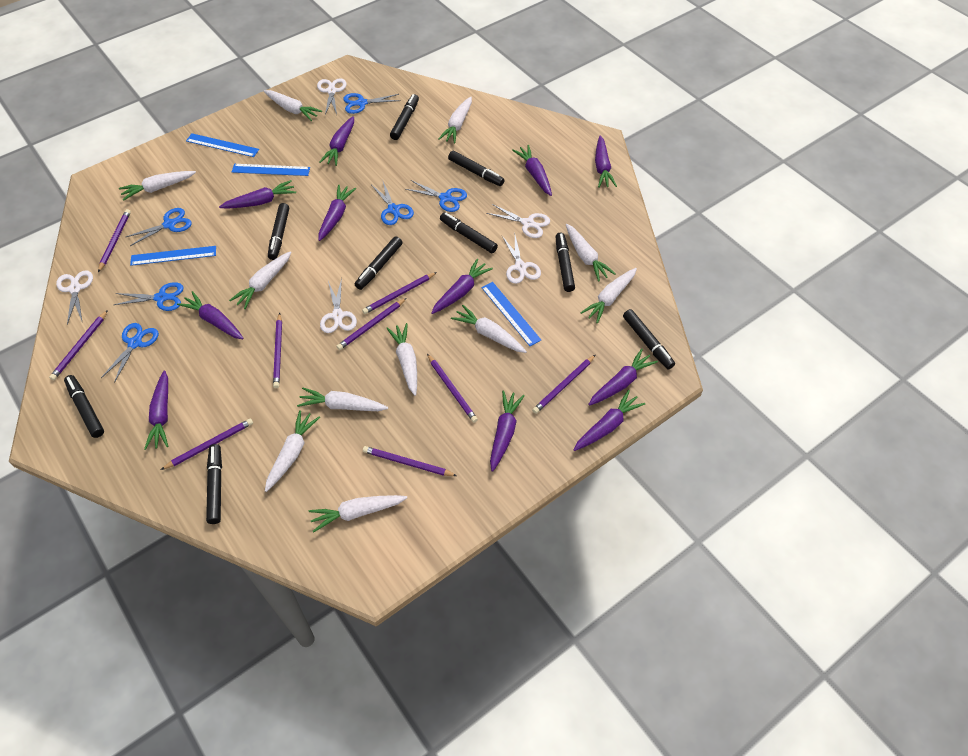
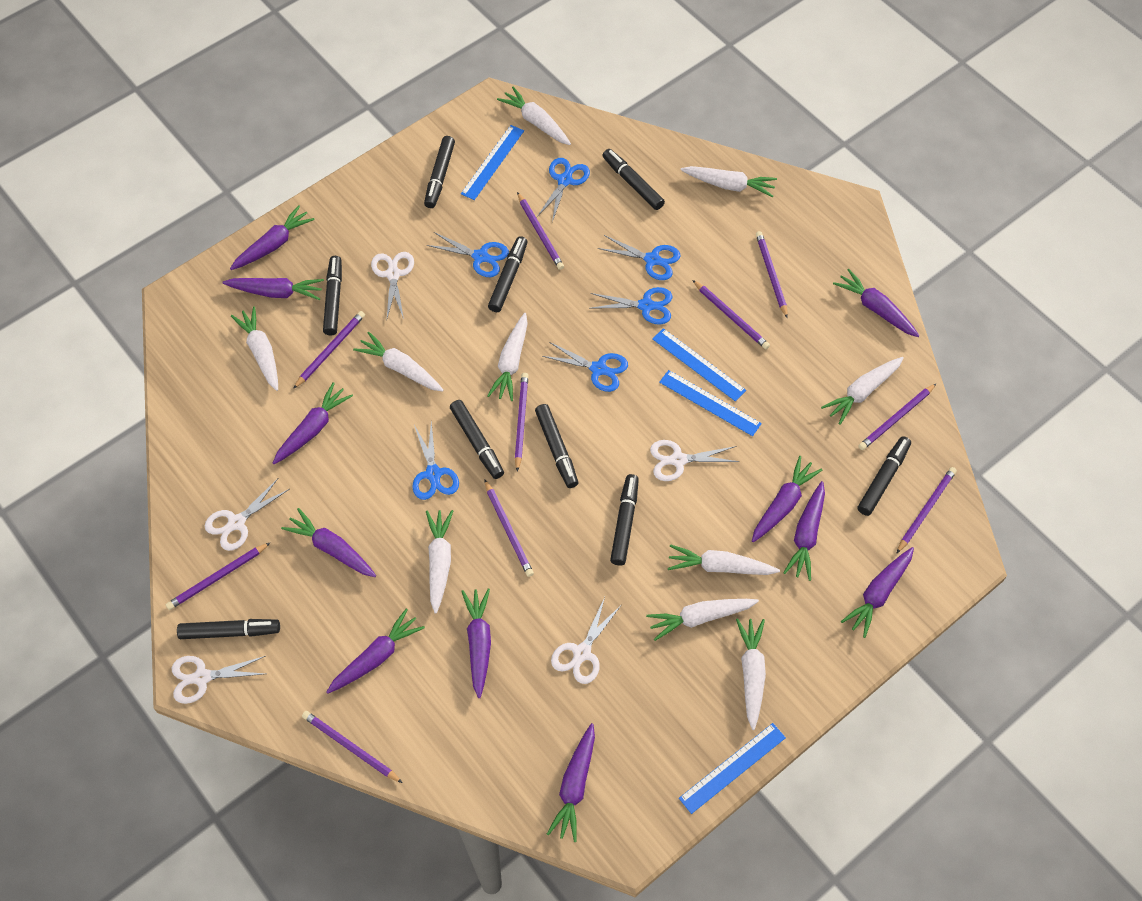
purple pencil: [49,310,108,380] [98,209,131,272] [161,418,253,470] [273,313,282,388] [336,298,406,350] [362,272,437,314] [363,446,457,476] [427,354,478,423] [532,355,595,414] = 9 -> [166,542,271,610] [293,311,365,389] [302,711,403,783] [484,479,534,577] [515,373,529,472] [517,192,564,270] [692,280,770,349] [756,231,788,318] [858,383,937,450] [896,467,957,554] = 10
white carrot: [119,171,196,201] [229,251,291,309] [264,90,322,121] [265,410,320,492] [297,387,388,411] [309,495,407,533] [386,323,417,396] [438,97,472,143] [451,305,527,353] [566,224,616,282] [580,268,637,324] = 11 -> [231,306,278,391] [353,332,444,392] [426,510,453,614] [487,313,528,401] [497,87,571,145] [646,599,759,641] [668,544,780,575] [681,166,777,197] [736,618,766,730] [821,357,904,425] = 10

